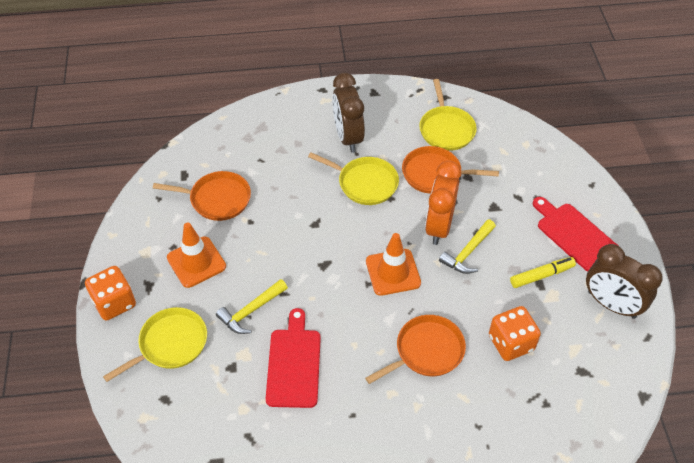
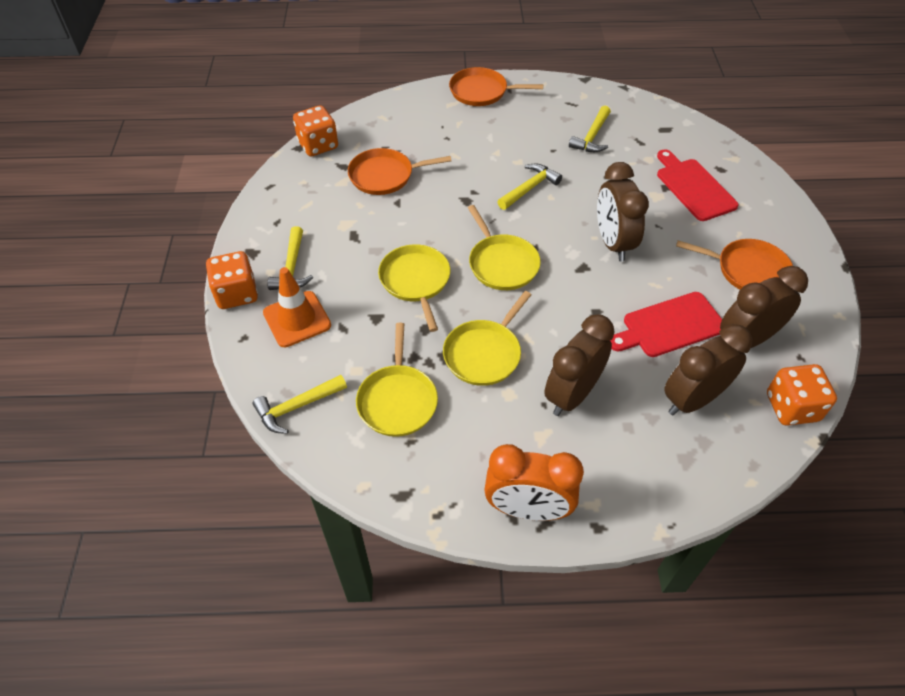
brown clock: [332,73,365,153] [586,244,663,319] = 2 -> [544,315,615,416] [597,162,649,261] [664,324,752,415] [720,266,808,348] = 4
orange dice: [85,266,136,321] [489,306,541,361] = 2 -> [206,251,258,309] [293,105,338,156] [767,364,837,426] = 3
orange traffic cone: [167,223,226,288] [366,233,421,296] = 2 -> [263,267,331,347] = 1
yellow hammer: [216,279,288,334] [439,219,496,274] = 2 -> [253,375,347,434] [267,226,313,290] [497,163,562,210] [569,106,611,152] = 4
yellow marker: [510,257,576,288] = 1 -> none = 0
yellow pan: [103,307,207,382] [308,152,399,205] [419,79,477,151] = 3 -> [356,323,438,437] [378,244,450,332] [443,291,531,386] [468,205,541,290] = 4

